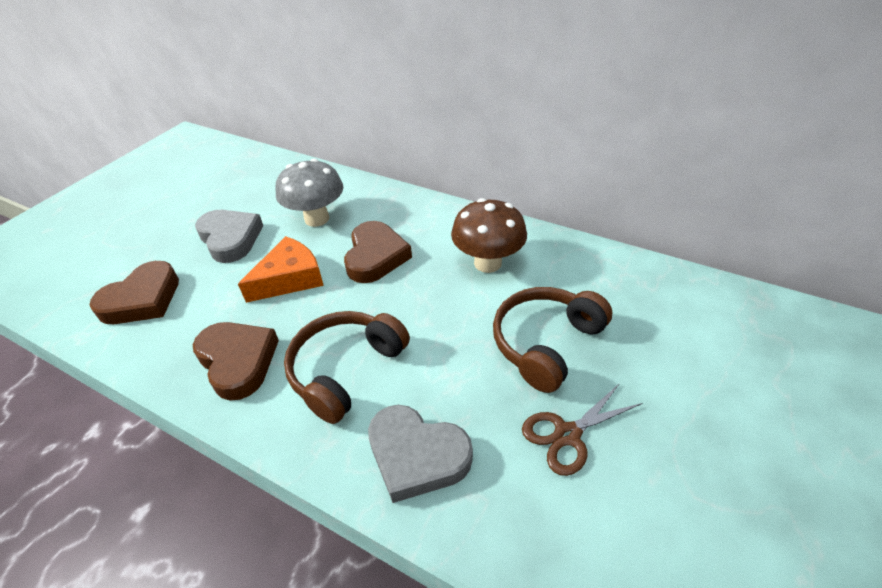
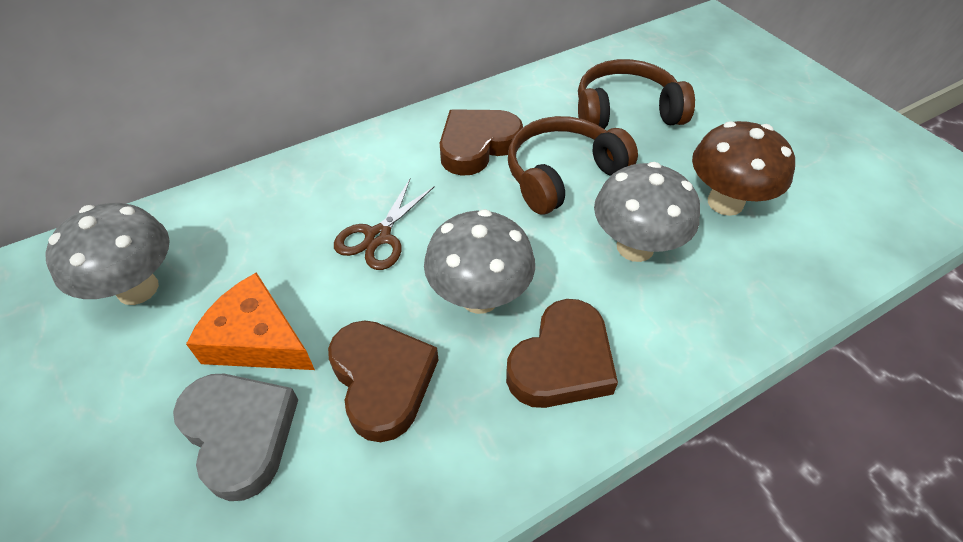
grey heart: [195,210,263,263] [368,405,473,503] = 2 -> [173,374,298,501] = 1
grey mushroom: [275,159,343,227] = 1 -> [45,203,170,305] [424,209,535,314] [594,162,700,262] = 3

